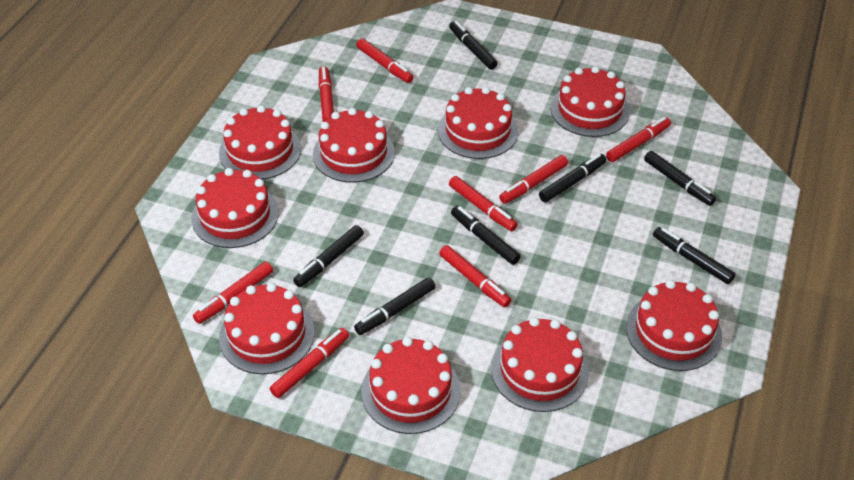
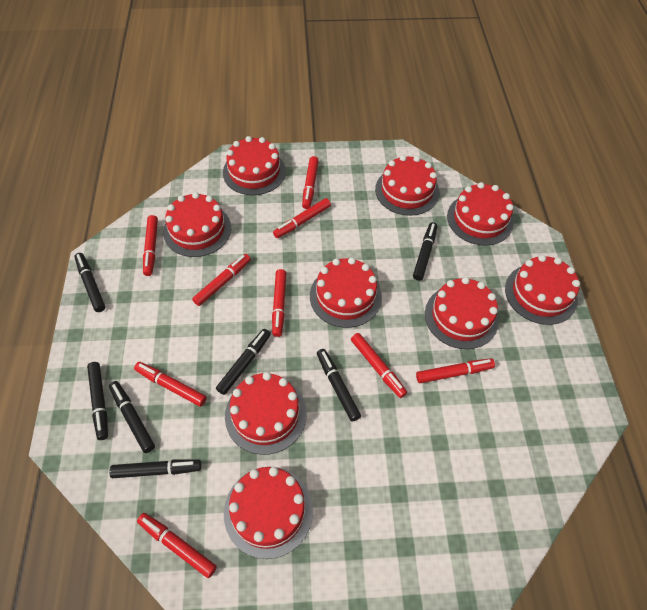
red marker: [193,262,273,324] [270,328,349,398] [319,66,334,122] [356,38,414,83] [439,245,511,307] [449,176,518,231] [499,155,568,204] [606,117,671,162] = 8 -> [134,362,207,407] [137,513,217,578] [143,215,158,276] [192,254,251,306] [272,269,286,337] [273,198,331,238] [302,156,319,209] [351,333,407,398] [416,358,495,383] = 9

